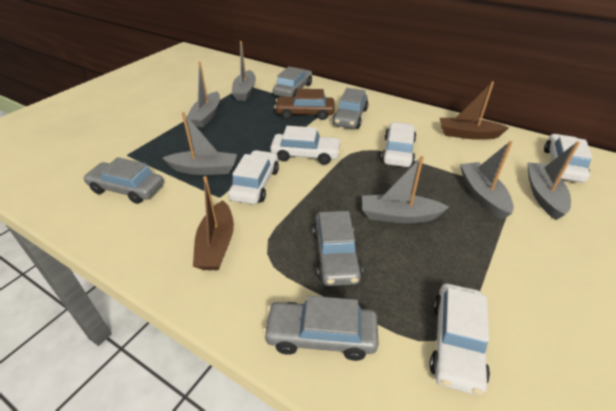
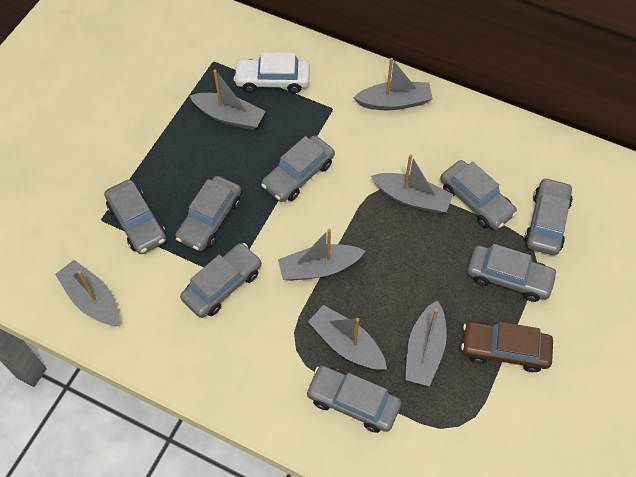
brown boat: [193,176,234,270] [440,81,509,140] = 2 -> none = 0
grey boat: [163,112,237,175] [186,62,220,127] [231,41,256,101] [362,156,449,223] [460,141,514,219] [527,141,580,220] = 6 -> [55,260,119,326] [190,70,266,130] [278,229,365,281] [308,305,387,370] [353,58,433,110] [371,154,453,214] [405,300,447,387] = 7
grey car: [83,157,164,204] [263,296,378,361] [273,66,312,97] [313,211,363,286] [332,88,368,129] = 5 -> [104,180,166,254] [175,176,241,251] [180,243,262,318] [261,135,335,202] [306,366,401,433] [440,160,517,230] [467,244,558,302] [524,177,573,255] = 8
white car: [228,150,279,204] [270,126,342,165] [381,122,416,167] [429,284,490,395] [544,134,592,183] = 5 -> [233,52,310,93] = 1

